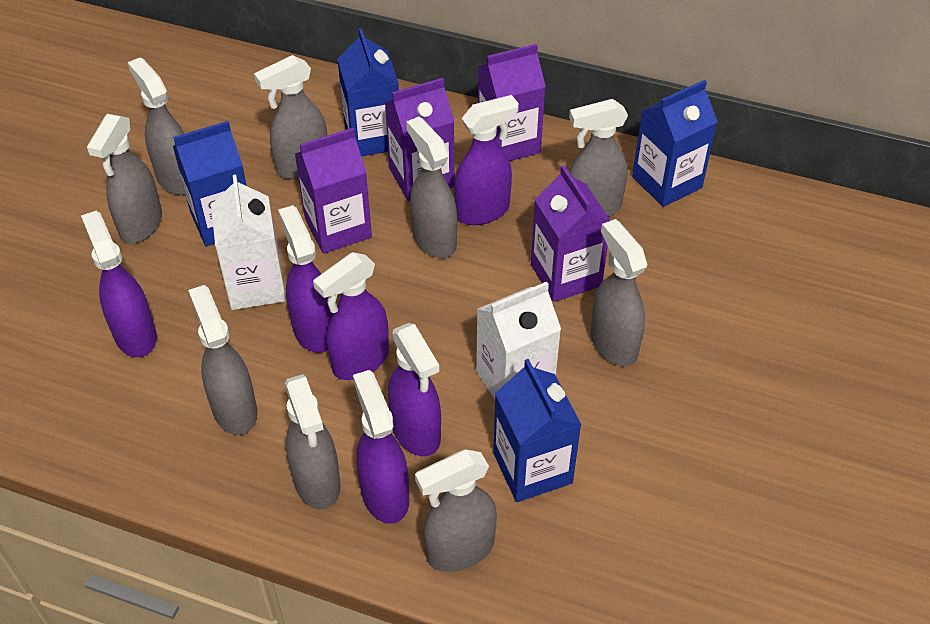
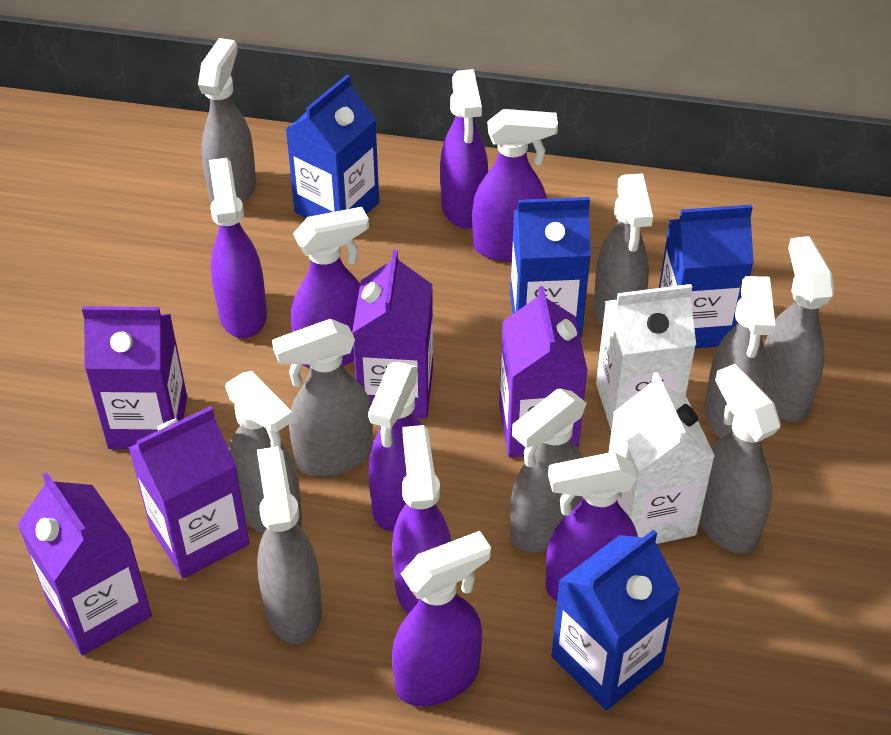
purple carton: [294,128,372,254] [385,78,455,201] [478,44,546,161] [531,165,611,302] = 4 -> [17,472,152,656] [82,306,187,449] [129,406,249,578] [352,250,433,419] [499,286,588,458] = 5
purple spray bottle: [81,211,157,357] [278,205,333,353] [313,252,389,380] [353,370,409,524] [388,323,441,456] [454,95,519,225] = 6 -> [209,158,267,338] [291,207,369,368] [368,362,422,531] [392,425,451,614] [392,531,491,706] [440,69,488,229] [472,109,558,261] [546,452,638,601] = 8

